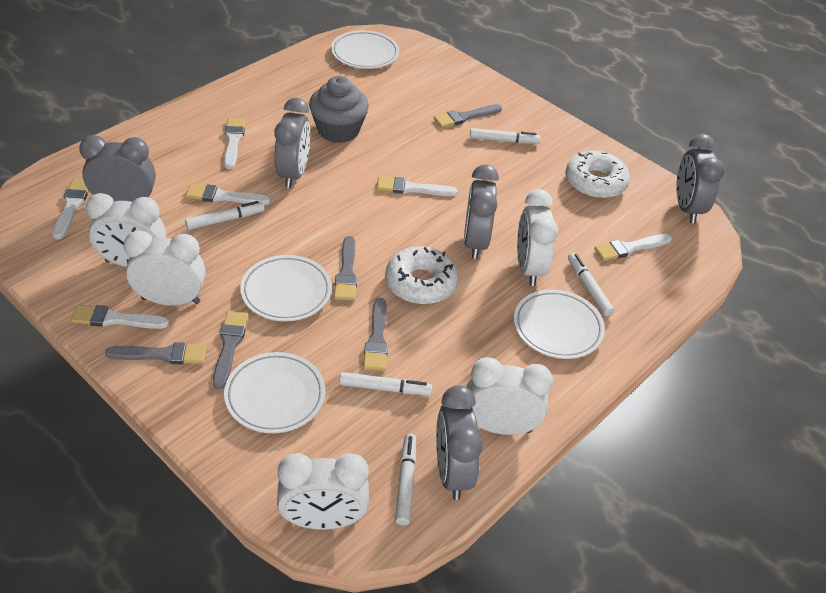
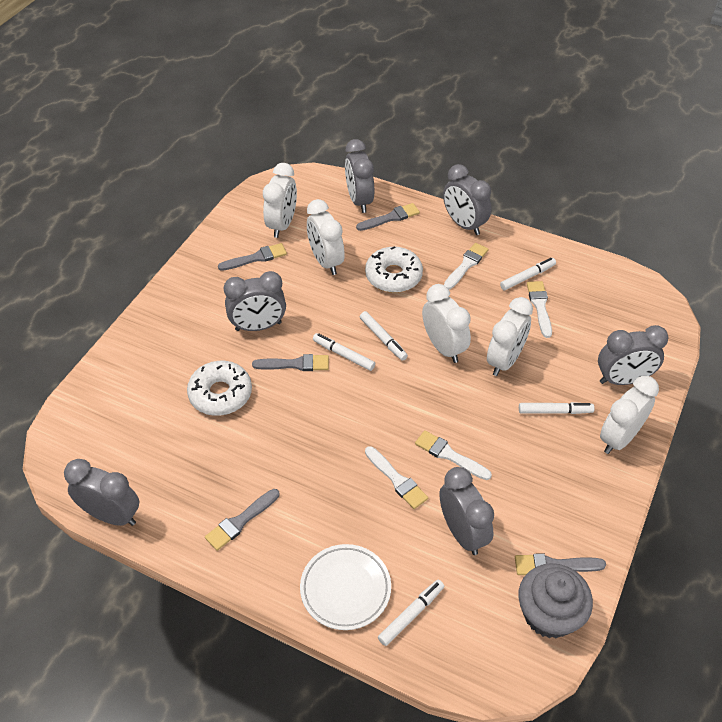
grey clock: [79,135,156,202] [274,98,310,188] [436,385,483,500] [464,165,499,259] [676,134,725,224] = 5 -> [64,459,140,526] [224,271,286,331] [345,139,374,213] [439,467,494,555] [443,164,492,235] [598,325,668,385] = 6
white brush: [52,179,89,240] [71,305,170,329] [186,184,270,205] [224,118,246,169] [377,176,458,196] [594,234,672,261] = 6 -> [365,446,428,509] [415,430,492,480] [444,243,489,289] [527,281,552,338] = 4
white plate: [224,352,326,433] [240,255,332,322] [331,30,399,69] [514,289,605,359] = 4 -> [300,544,391,630] = 1

